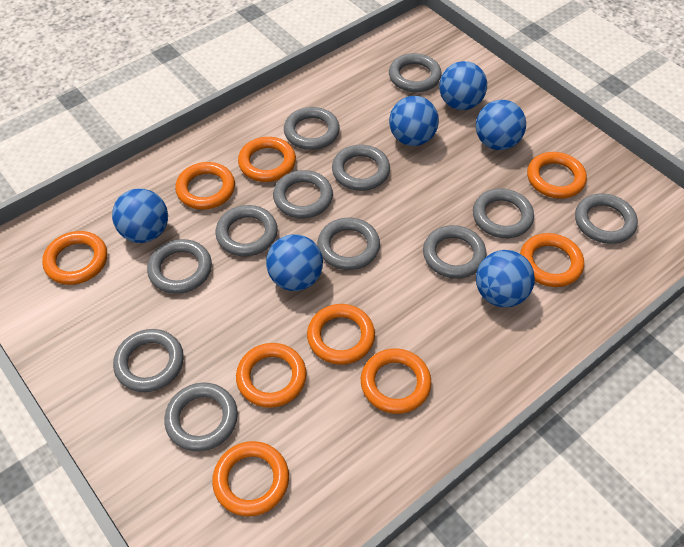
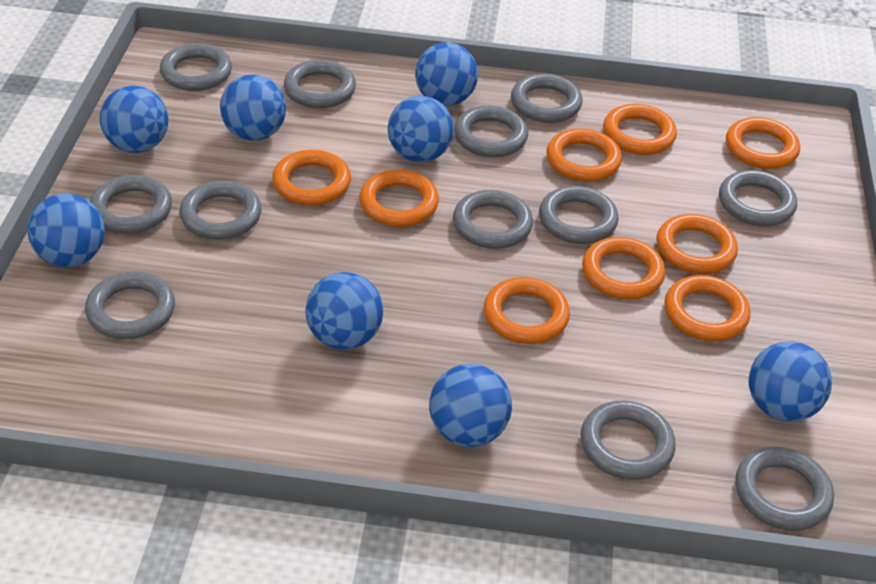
blue ball: [112,189,168,243] [266,234,323,291] [389,96,439,146] [439,61,487,110] [476,100,526,150] [476,250,535,307] = 6 -> [27,193,105,267] [100,85,168,153] [220,74,286,141] [305,272,383,350] [388,96,454,162] [415,42,478,106] [429,364,512,447] [749,341,832,422] = 8

